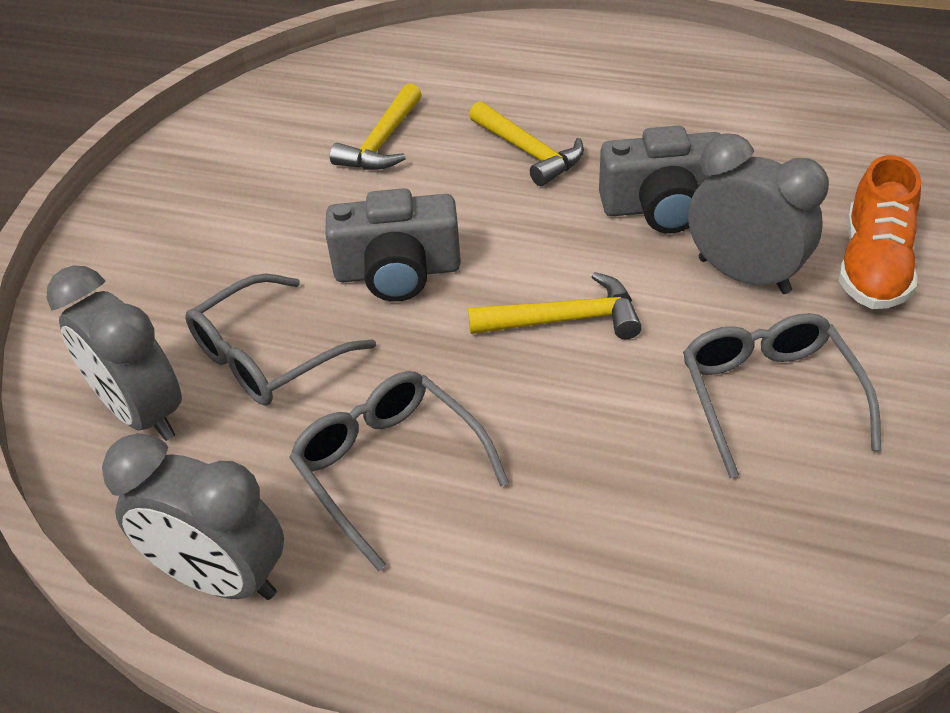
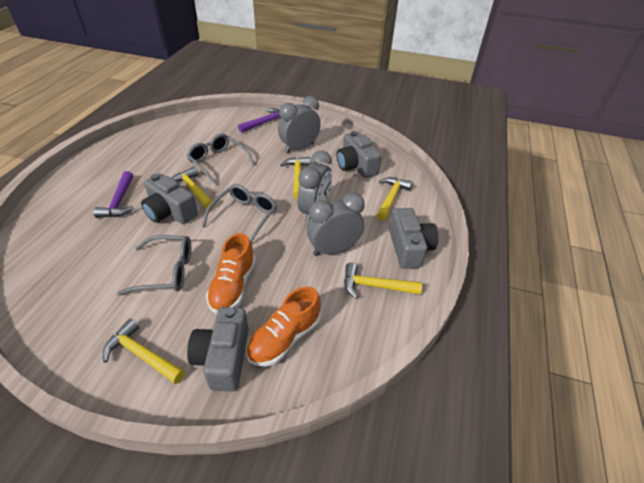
grey camera: [325,188,461,302] [599,126,721,233] = 2 -> [141,173,198,224] [187,307,249,391] [336,131,381,178] [389,208,438,269] = 4
orange shoe: [839,155,921,309] = 1 -> [206,233,256,314] [246,286,321,366] = 2
purple hammer: none = 0 -> [94,171,134,218] [238,108,281,133] = 2
yellow hammer: [330,83,422,170] [468,272,642,339] [469,101,584,186] = 3 -> [103,319,185,384] [172,167,214,210] [280,157,311,199] [344,263,422,299] [377,177,413,221] = 5

